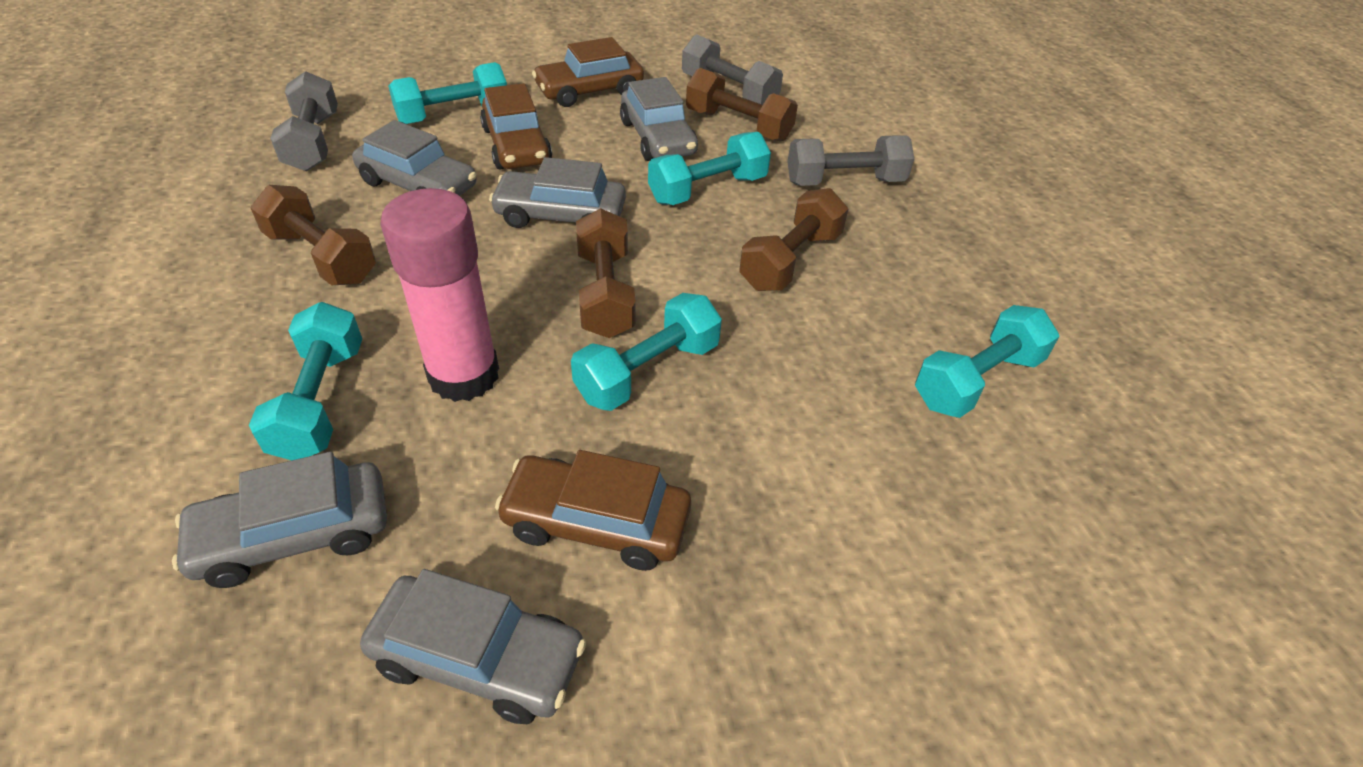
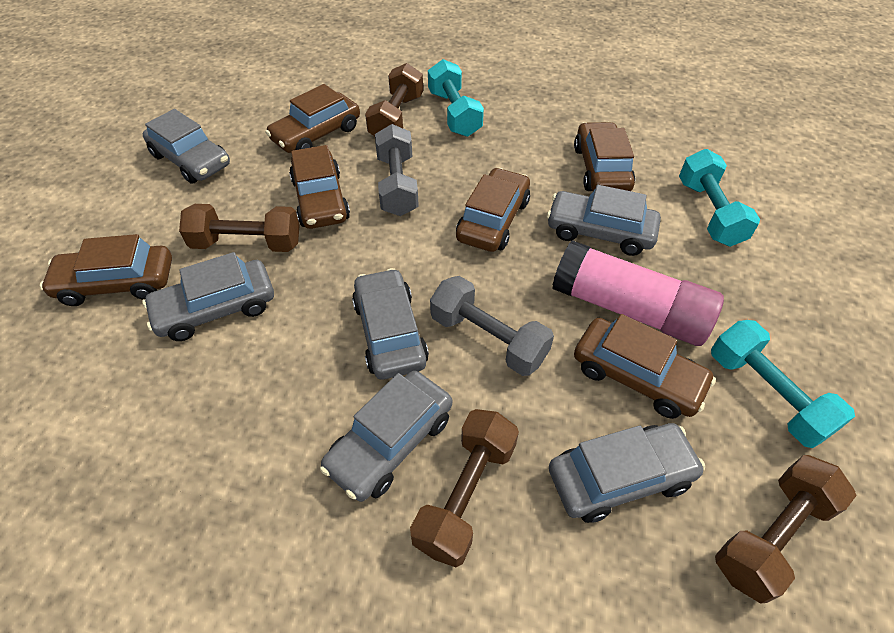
brown car: [480,83,552,170] [495,450,691,571] [532,37,644,107] = 3 -> [40,234,172,306] [265,84,360,153] [289,145,350,229] [456,168,530,252] [574,122,635,191] [574,314,716,419] = 6
grey car: [172,452,387,588] [352,120,477,196] [360,569,586,724] [489,157,626,228] [620,77,698,161] = 5 -> [142,252,274,341] [143,109,230,184] [320,371,452,502] [352,268,429,379] [547,185,661,256] [549,423,705,523] = 6
grey dumbbell: [270,71,338,171] [682,35,783,105] [787,135,914,186] = 3 -> [375,124,419,216] [430,276,554,376] = 2
turquoise dumbbell: [249,302,362,460] [388,62,507,124] [571,293,722,411] [648,132,771,205] [915,305,1060,418] = 5 -> [428,59,484,137] [679,149,760,247] [711,320,855,448] = 3

